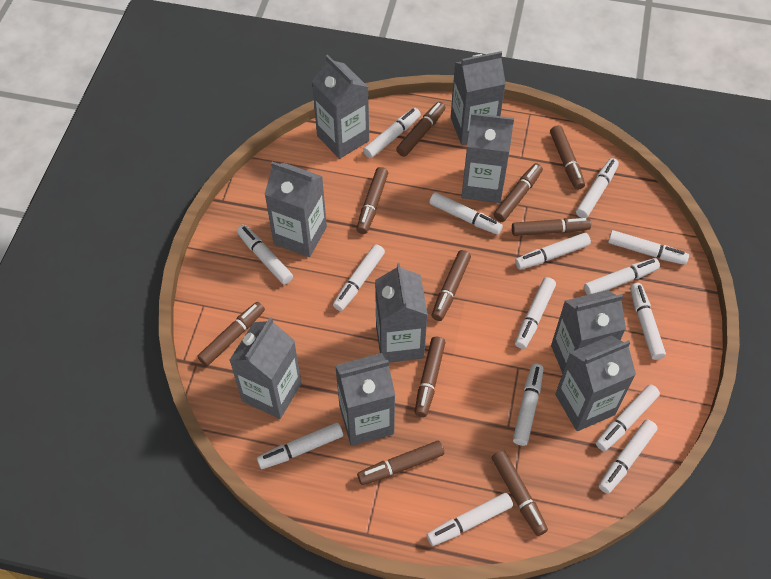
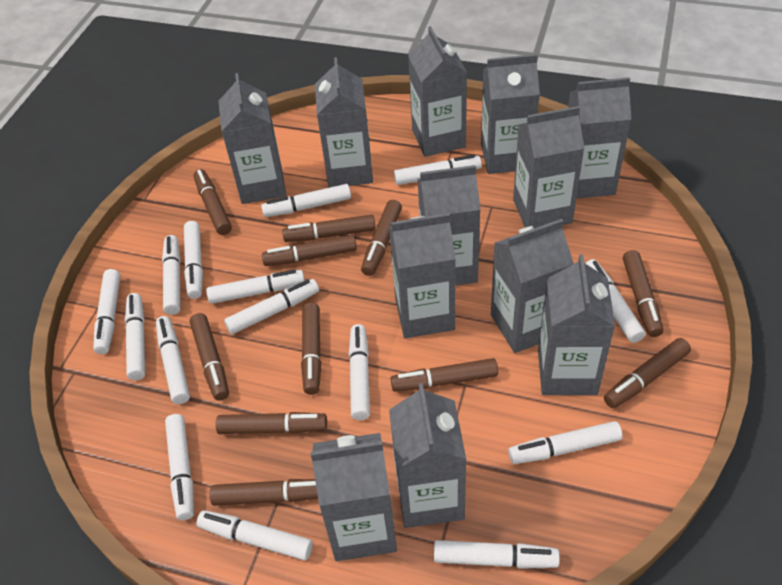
brown marker: [197,302,265,366] [357,167,388,234] [357,441,444,485] [396,102,446,157] [415,337,445,417] [432,250,471,321] [492,450,548,536] [494,163,543,222] [512,218,591,236] [550,125,585,190] = 10 -> [190,313,229,401] [194,169,232,235] [210,479,318,506] [216,412,327,434] [262,235,357,266] [282,214,376,242] [301,302,321,395] [361,200,402,276] [391,358,498,391] [604,338,691,408] [623,250,663,337] = 11
grey carton: [229,317,301,419] [264,162,327,257] [312,55,369,159] [335,353,395,446] [375,263,428,363] [450,51,506,145] [461,113,514,203] [551,290,626,373] [555,336,636,431] = 9 -> [218,73,286,204] [310,433,397,561] [315,57,373,188] [389,213,456,338] [389,383,466,528] [408,26,467,157] [418,165,481,285] [481,54,540,174] [491,219,574,353] [513,106,585,228] [538,254,615,395] [568,77,631,199] = 12

